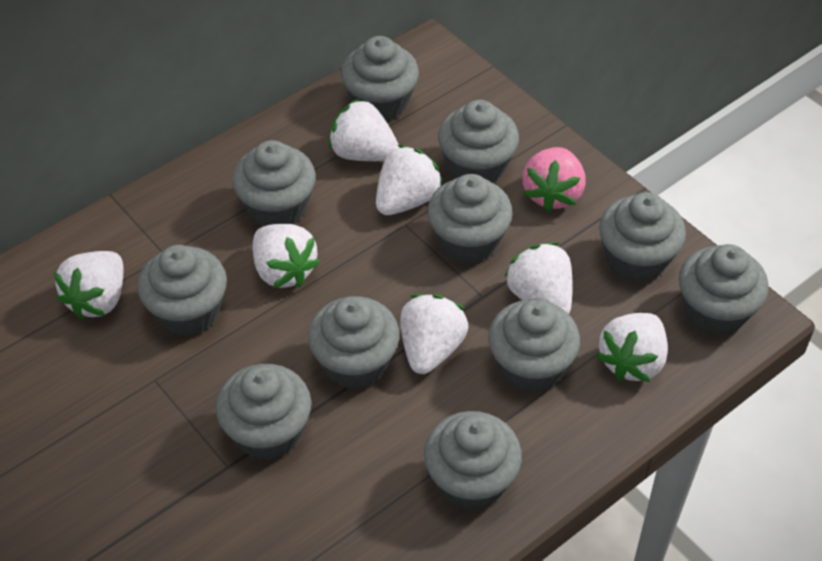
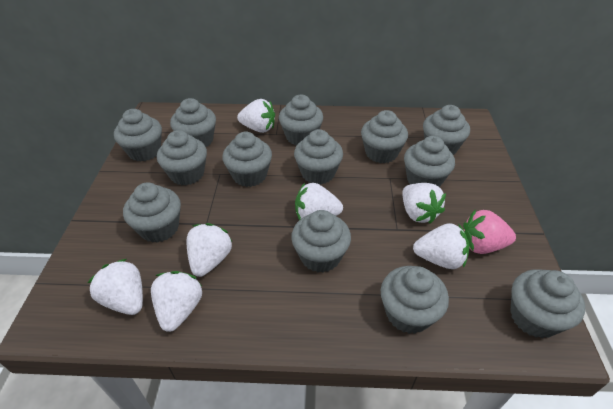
grey cupcake: [137,245,227,337] [216,364,311,461] [232,140,316,226] [308,296,399,389] [341,36,419,121] [424,411,522,511] [427,174,513,264] [438,100,519,183] [488,300,580,393] [599,192,686,282] [679,244,769,336] = 11 -> [114,109,162,162] [123,182,181,243] [157,130,207,185] [170,98,216,147] [222,132,272,187] [279,95,323,145] [291,210,351,273] [294,129,343,184] [361,110,408,164] [381,266,449,334] [404,136,455,187] [423,105,470,155] [510,269,585,338] = 13

